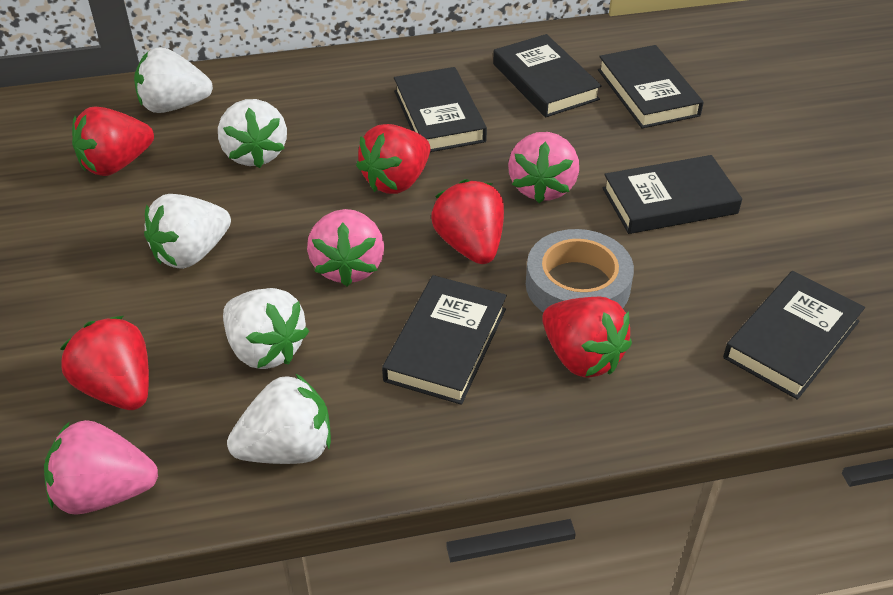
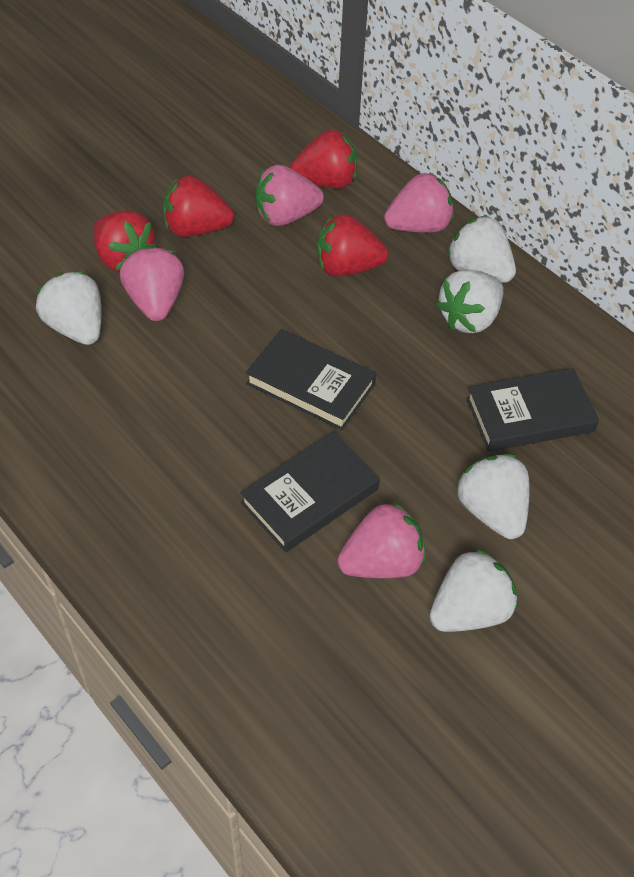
black book: [382,275,507,405] [394,67,487,152] [493,34,602,117] [598,45,704,129] [603,155,742,234] [723,271,865,400] = 6 -> [240,432,380,553] [246,329,376,430] [466,368,599,452] = 3
grey tape: [526,229,634,313] = 1 -> none = 0
pink strawberry: [44,420,158,515] [307,209,384,286] [508,132,579,203] = 3 -> [120,246,184,321] [255,165,324,226] [337,501,426,578] [384,172,454,232] = 4
red strawberry: [60,316,149,410] [72,107,154,176] [356,124,430,194] [431,179,504,264] [542,297,632,378] = 5 -> [93,211,157,272] [163,176,234,237] [290,130,357,189] [316,214,388,277] = 4

